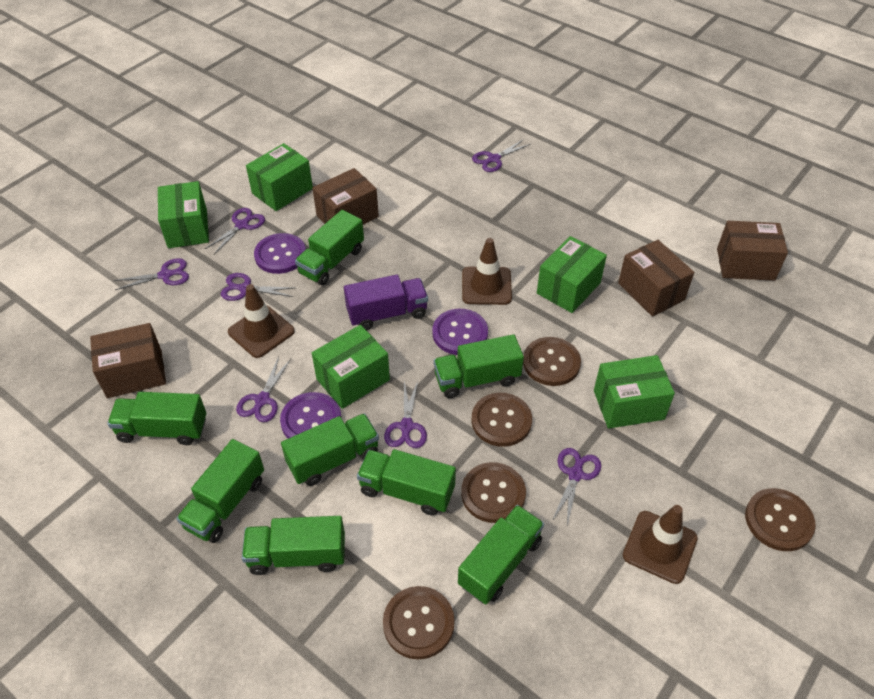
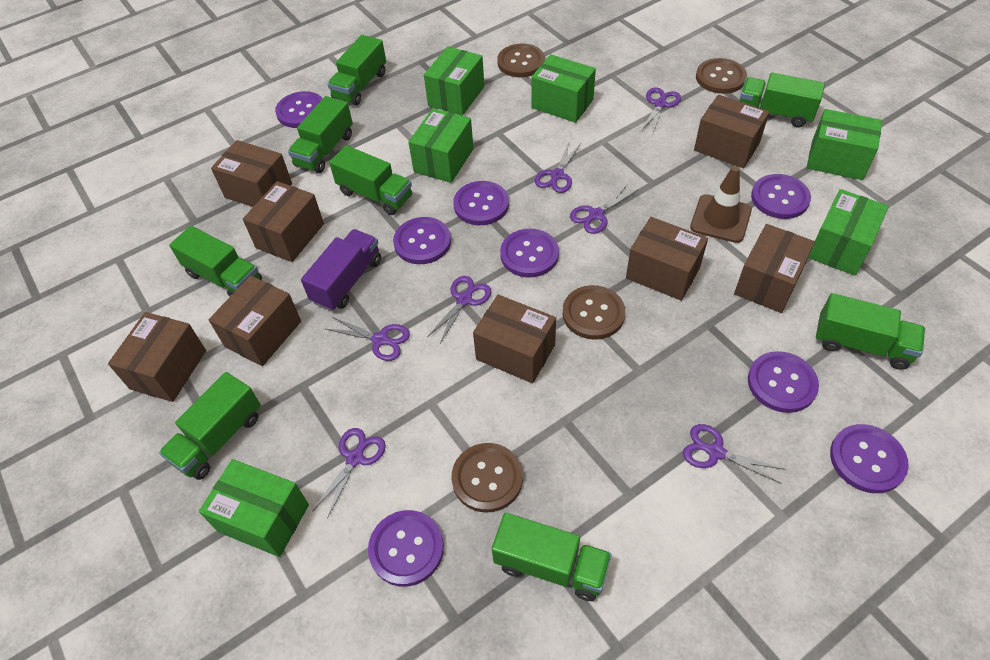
brown box: [90,323,166,398] [312,168,379,225] [618,240,694,317] [717,221,788,281] = 4 -> [108,312,206,402] [209,275,301,366] [211,140,292,207] [243,181,324,262] [473,295,556,383] [626,217,708,301] [694,95,769,168] [734,224,815,313] = 8
brown button: [383,586,455,659] [461,462,526,523] [471,393,532,447] [523,337,581,386] [745,488,816,551] = 5 -> [452,443,523,513] [497,44,545,77] [563,285,625,340] [696,58,747,94] = 4
brown traffic cone: [228,284,295,358] [462,238,512,305] [623,505,698,584] = 3 -> [690,166,752,243] = 1
green box: [158,181,209,248] [246,143,313,211] [312,325,390,409] [537,236,607,313] [594,355,675,429] = 5 -> [199,459,309,557] [409,108,474,183] [424,46,484,116] [531,54,596,123] [807,109,882,180] [808,189,889,276] = 6
purple button: [254,233,306,274] [280,392,341,439] [432,309,488,355] = 3 -> [275,91,323,128] [368,510,444,587] [393,217,451,264] [453,181,509,225] [500,229,559,278] [748,351,819,413] [751,174,811,219] [830,424,909,493] = 8

